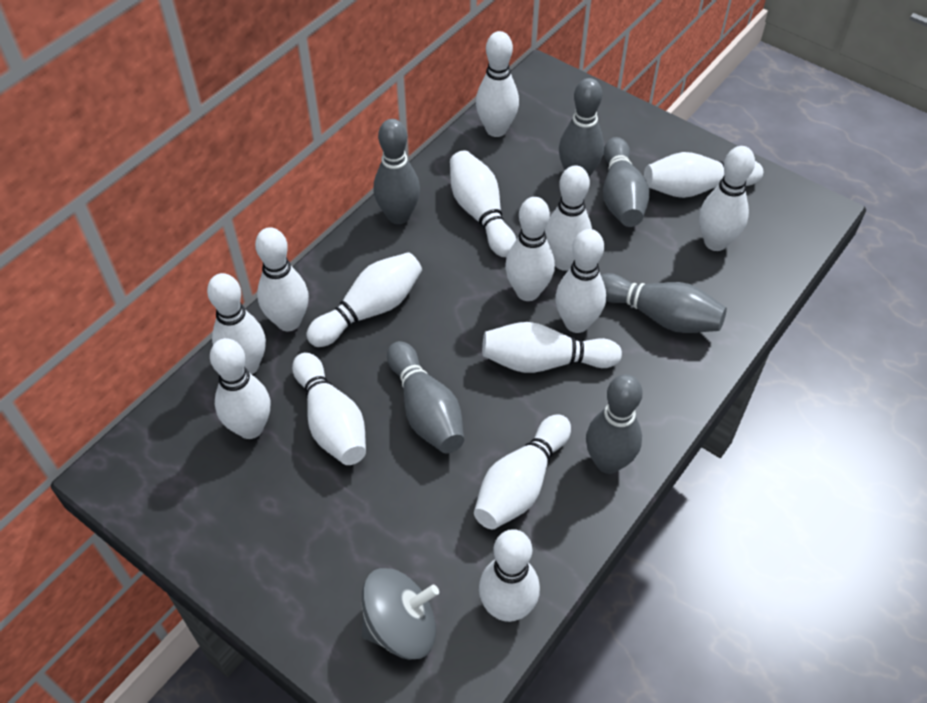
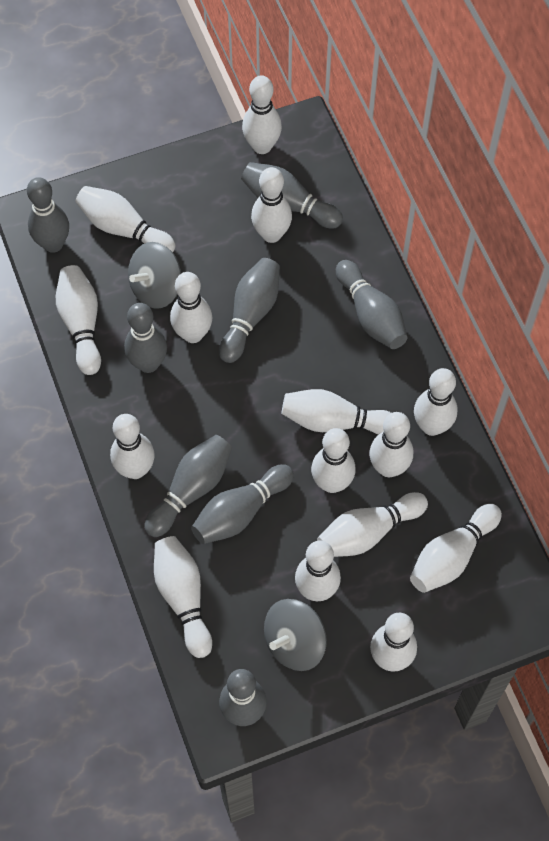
grey bowling pin: [373,119,420,224] [387,341,464,454] [559,78,604,177] [586,374,643,474] [601,273,727,333] [603,137,649,227] = 6 -> [27,177,69,253] [124,303,167,373] [144,435,232,537] [191,464,294,544] [219,258,280,363] [219,669,267,726] [241,162,343,229] [336,260,407,349] = 8
grey spinning top: [362,568,439,660] = 1 -> [128,242,181,309] [264,599,327,671] = 2

